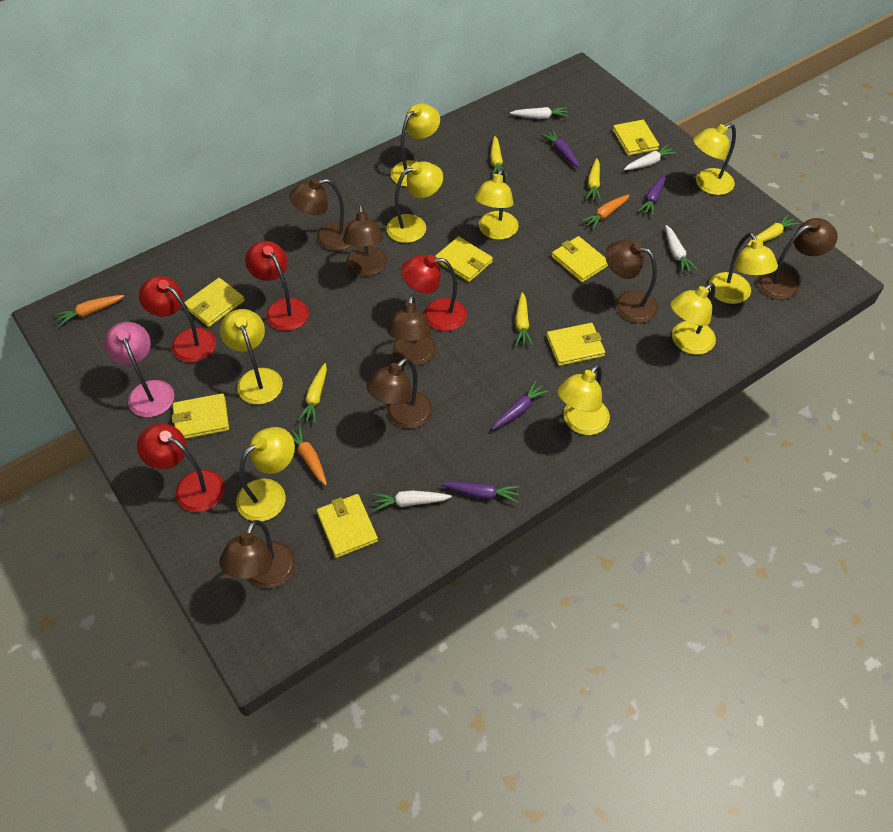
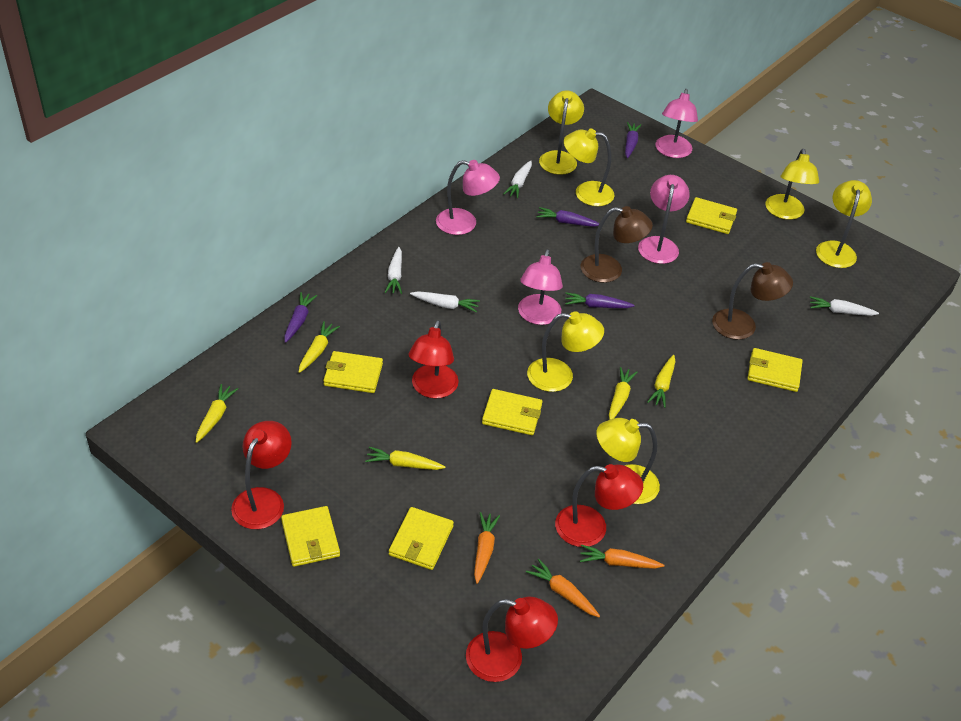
brown lamp: [219,520,296,589] [289,178,352,251] [343,205,388,276] [367,358,433,429] [387,294,436,366] [605,240,658,323] [756,218,838,300] = 7 -> [581,206,653,283] [712,262,793,340] = 2
pink lamp: [104,322,174,417] = 1 -> [436,160,500,235] [518,249,563,325] [638,175,690,264] [656,89,698,158] = 4
yellow lamp: [220,309,283,404] [236,427,295,522] [386,161,443,243] [391,103,440,187] [474,168,519,240] [558,364,610,435] [671,283,716,355] [693,123,736,195] [709,232,778,304] = 9 -> [527,311,604,392] [539,91,584,175] [564,128,614,206] [596,418,660,504] [765,149,819,220] [816,180,872,268] = 6
yellow wallet: [172,393,229,439] [184,278,245,327] [317,494,378,558] [435,236,493,282] [546,323,605,366] [552,236,608,283] [613,120,659,156] = 7 -> [281,506,340,567] [323,351,383,393] [389,507,454,570] [482,389,543,435] [686,197,737,234] [747,348,803,392] = 6

